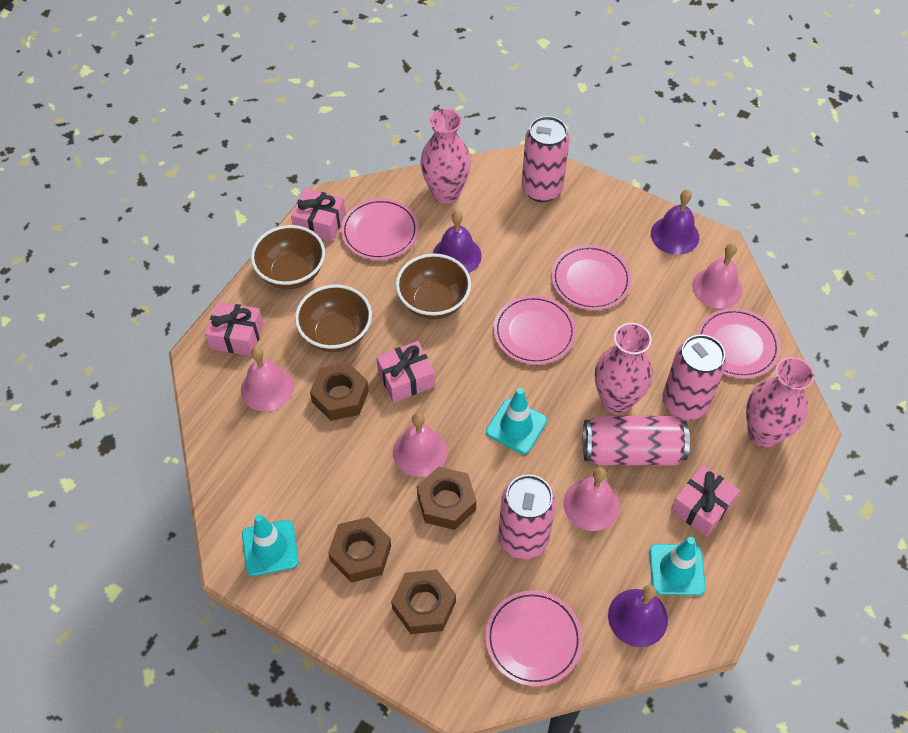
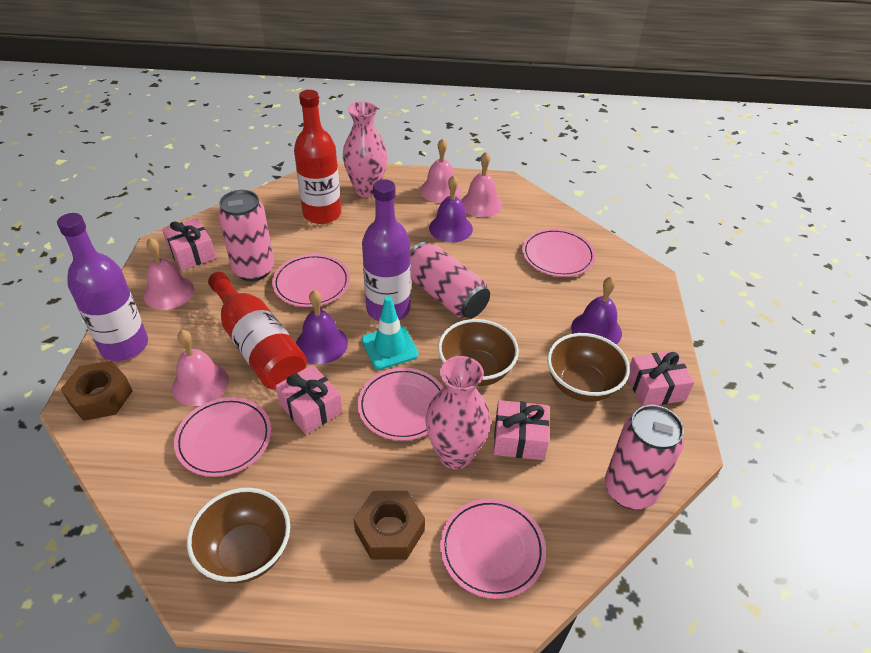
brown nut: [310,362,369,421] [328,517,391,583] [391,569,456,634] [417,467,476,530] = 4 -> [61,361,133,421] [353,491,425,560] = 2
pink can: [498,475,556,559] [522,116,570,202] [583,416,690,465] [662,335,726,420] = 4 -> [218,190,274,281] [410,242,490,319] [605,405,684,509] = 3
pink vase: [420,109,471,204] [595,323,653,414] [746,357,814,447] = 3 -> [343,102,388,198] [425,356,491,469] = 2
purple bottle: none = 0 -> [57,213,148,361] [362,179,411,321] = 2
red bottle: none = 0 -> [208,272,307,390] [294,90,341,224] = 2
turquoise traffic cone: [242,514,299,576] [486,388,547,454] [649,537,706,595] = 3 -> [362,296,418,370] = 1

